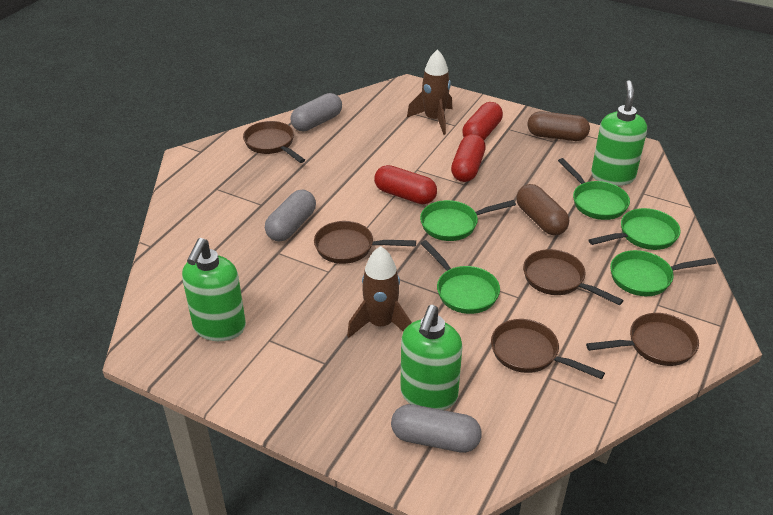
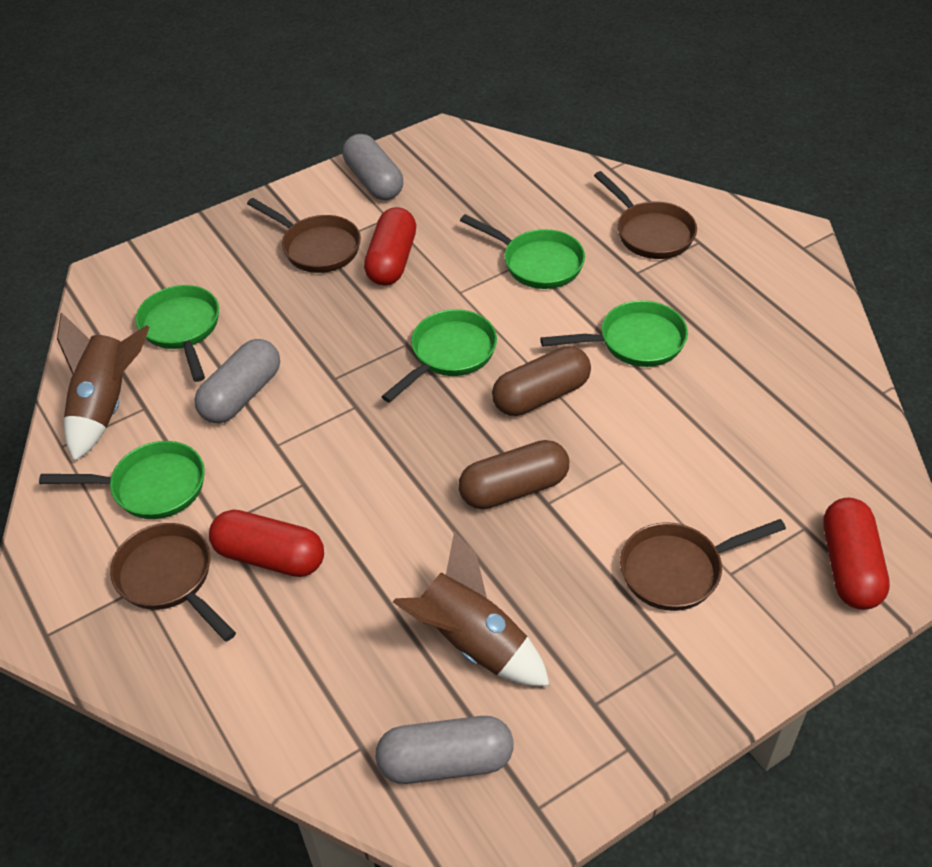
brown pan: [243,121,305,163] [314,221,416,264] [491,319,605,379] [523,249,624,305] [586,313,699,366] = 5 -> [110,523,236,642] [247,198,361,273] [594,171,697,259] [620,519,786,611] = 4
green soap dispenser: [182,238,246,341] [400,305,463,410] [591,80,647,186] = 3 -> none = 0

